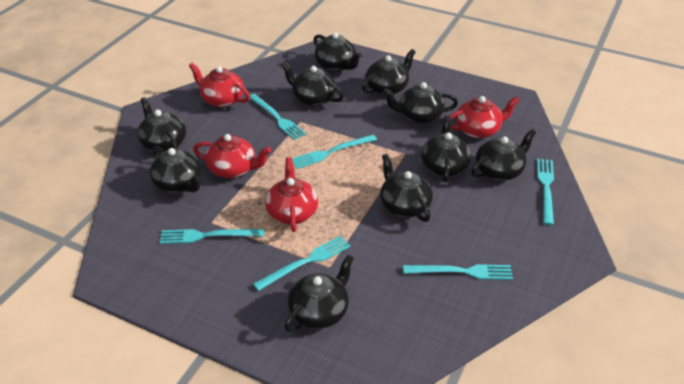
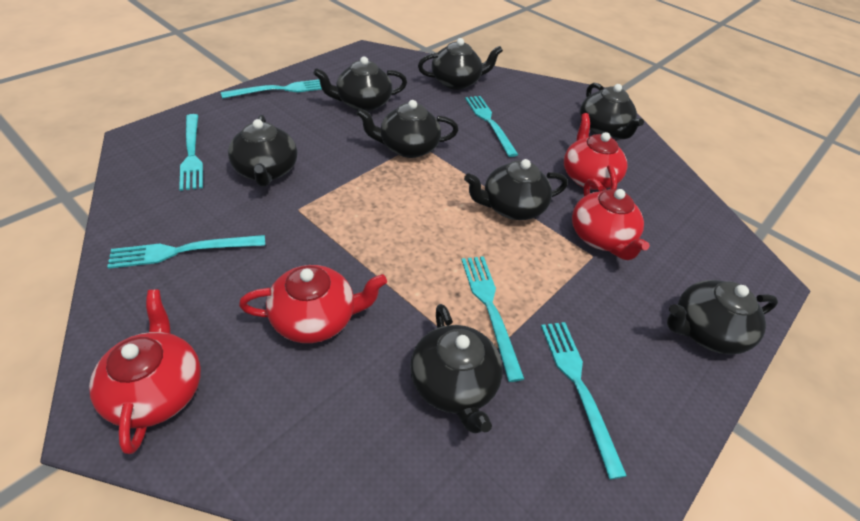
black teapot: [137,97,186,152] [150,146,202,193] [281,61,344,106] [285,255,354,332] [313,33,362,72] [362,49,416,96] [380,154,433,222] [382,82,458,124] [421,115,471,182] [471,129,536,181] = 10 -> [228,115,297,187] [313,57,407,112] [356,100,458,158] [410,304,503,433] [418,38,503,90] [464,159,568,220] [580,83,644,139] [667,280,778,355] = 8

